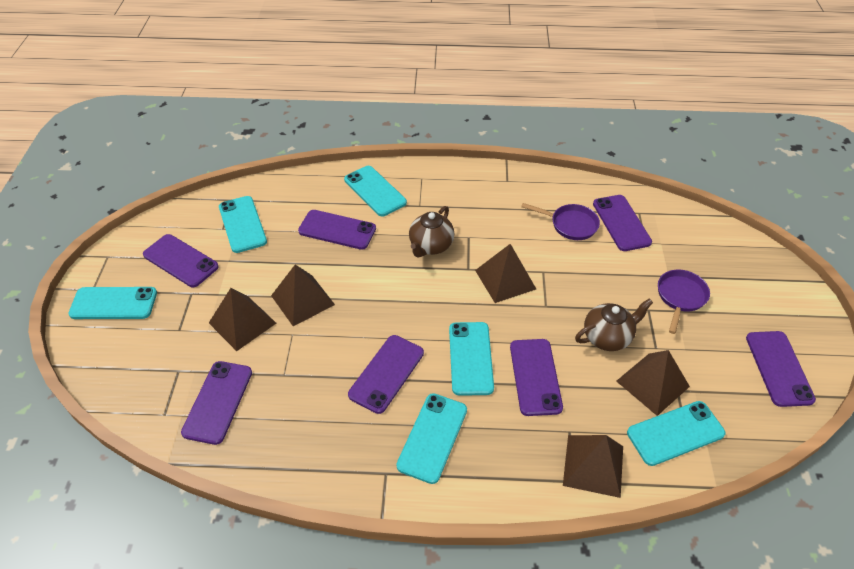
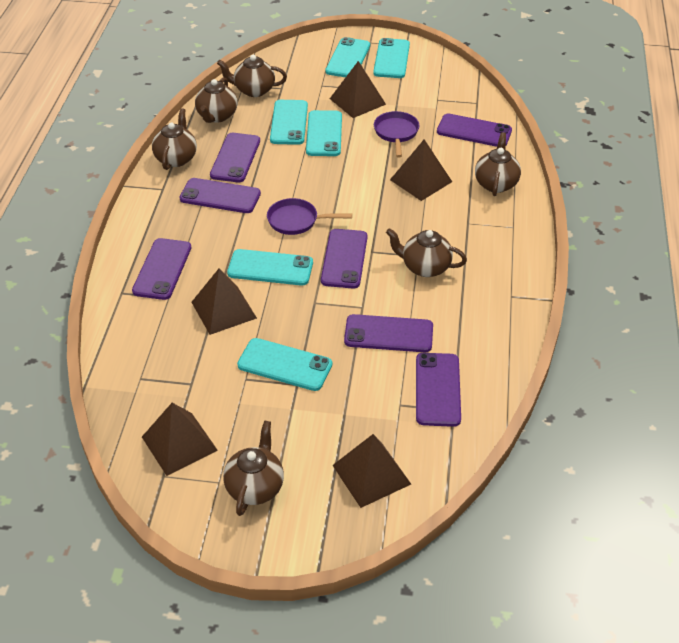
brown teapot: [409,206,454,257] [575,298,653,351] = 2 -> [152,108,197,170] [195,77,238,123] [217,55,287,97] [223,421,284,516] [386,228,467,277] [475,132,521,196] = 6

